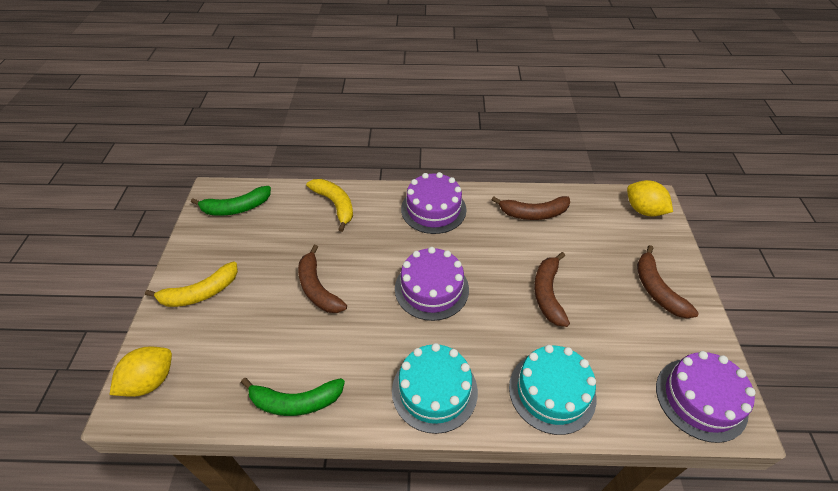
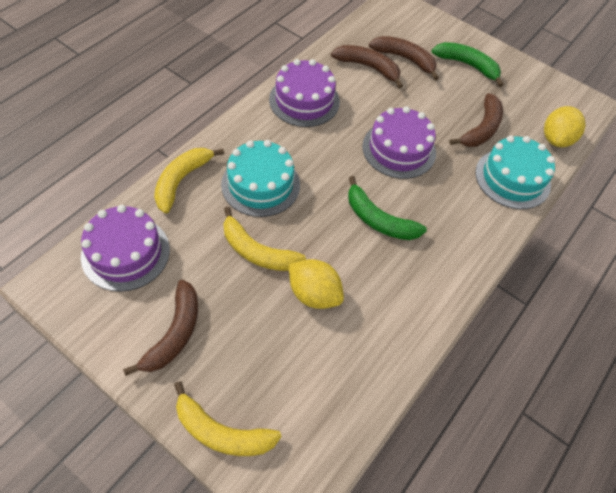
yellow banana: [145,262,238,307] [306,179,353,232] = 2 -> [154,148,224,214] [174,381,282,456] [223,207,306,271] = 3

